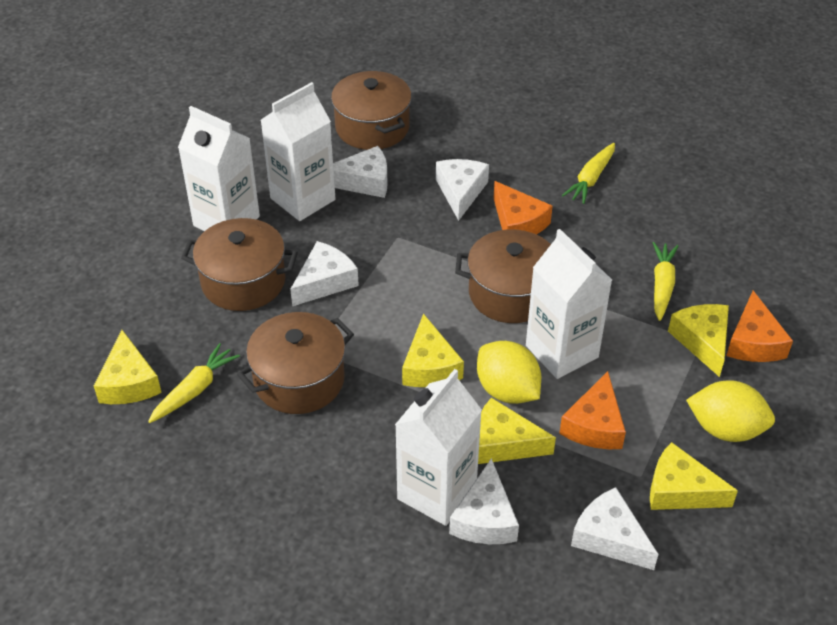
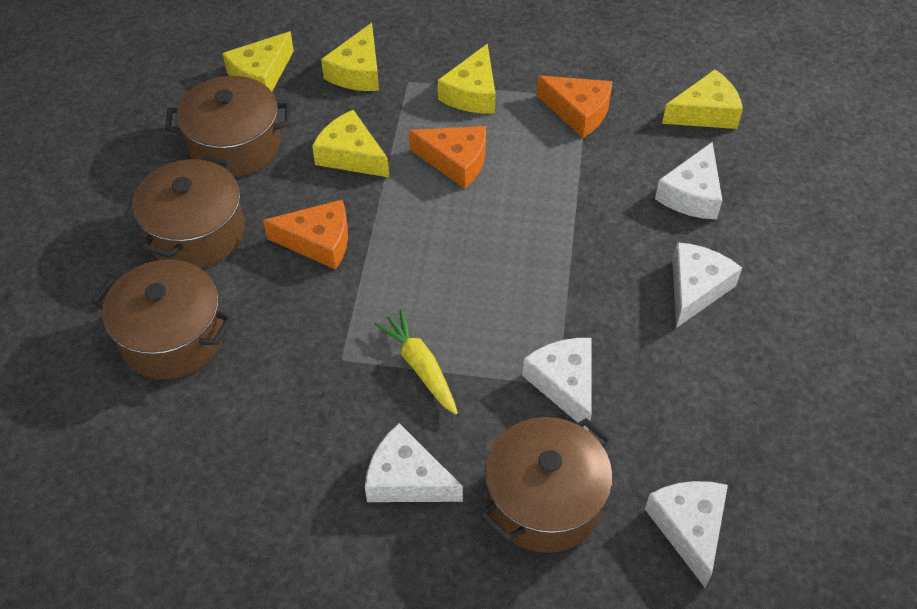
white carton: [178,106,260,231] [261,82,336,221] [395,369,482,526] [526,229,612,379] = 4 -> none = 0
yellow carrot: [148,343,240,423] [562,143,615,204] [653,242,678,321] = 3 -> [374,309,458,415] = 1
yellow lemon: [477,341,541,404] [686,380,775,442] = 2 -> none = 0

